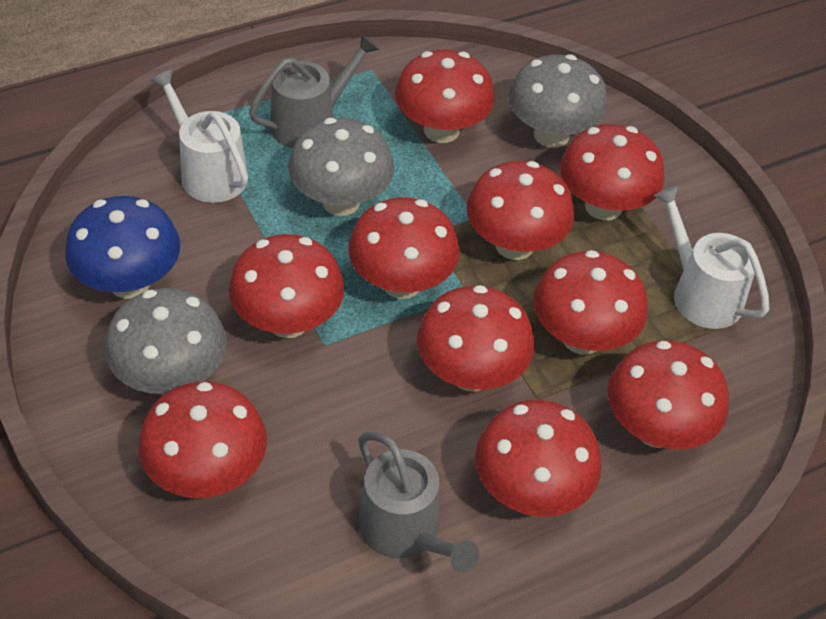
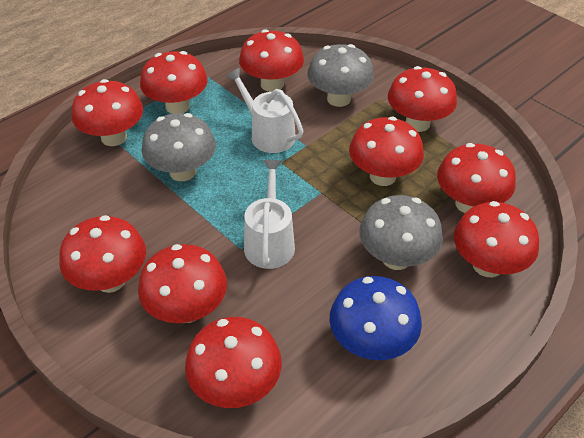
grey watering can: [249,34,379,148] [358,432,479,573] = 2 -> none = 0

